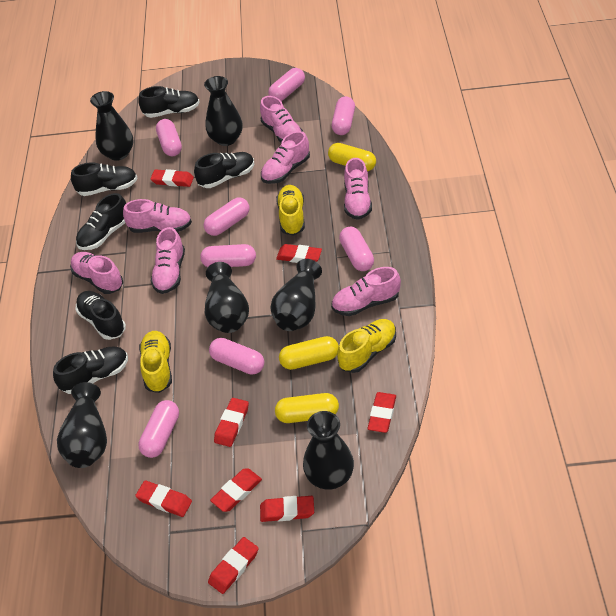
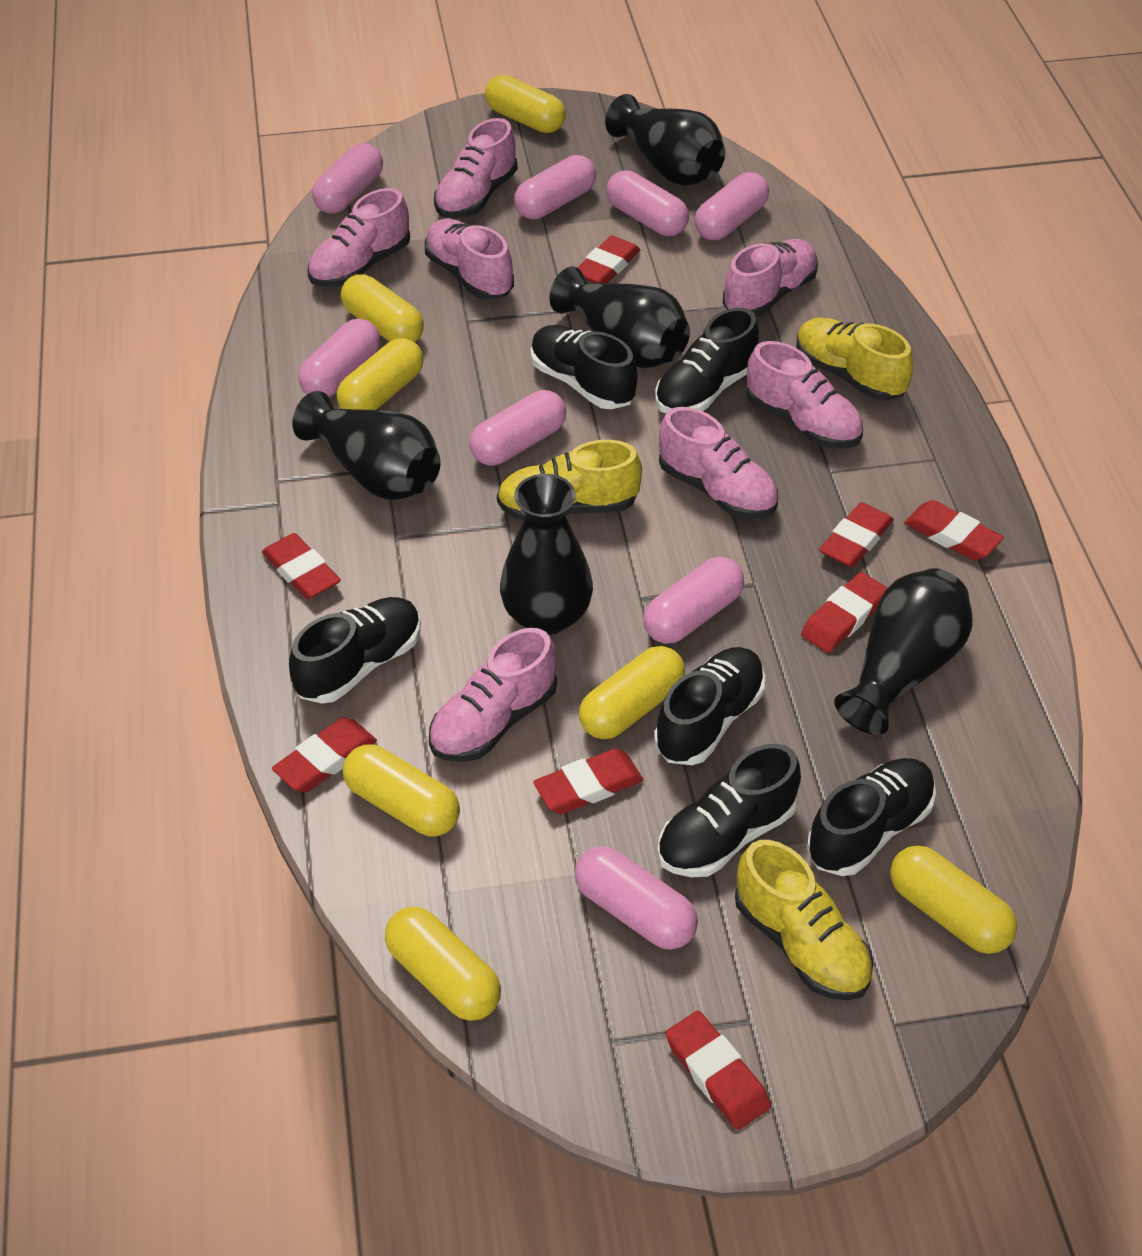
black vase: [57,382,107,468] [90,91,133,161] [204,76,243,146] [205,262,249,333] [270,259,322,331] [303,411,354,490] = 6 -> [292,391,441,500] [500,474,593,635] [549,266,690,368] [605,94,725,186] [834,568,973,735] = 5
yellow capsule: [275,393,339,423] [279,336,339,370] [328,143,376,171] = 3 -> [337,338,423,410] [341,274,424,342] [343,745,460,837] [385,907,501,1021] [485,75,566,133] [579,646,685,739] [890,846,1017,954] = 7

